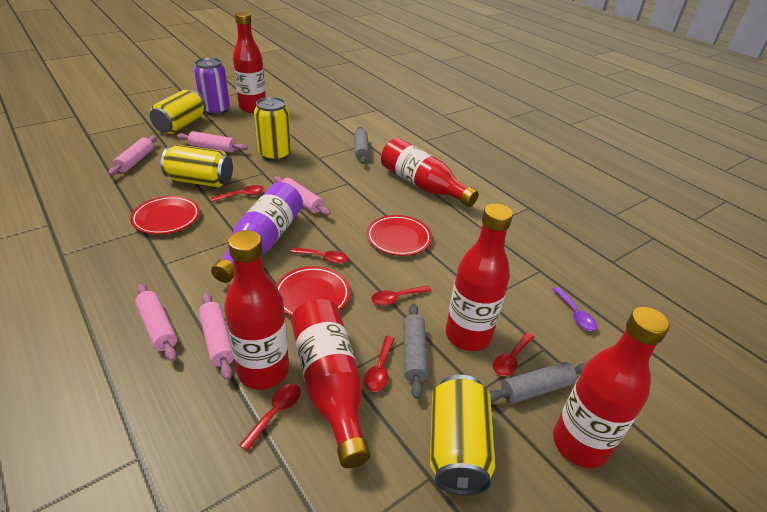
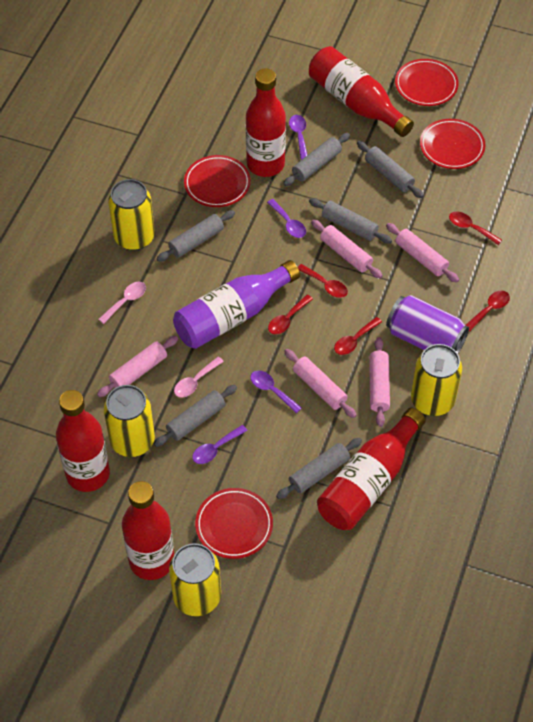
grey rolling pin: [354,127,370,164] [403,304,428,399] [489,362,586,403] = 3 -> [154,385,237,447] [157,210,235,262] [276,438,362,499] [283,133,350,186] [309,198,392,243] [357,141,424,198] = 6
pink spoon: none = 0 -> [98,282,146,324] [174,357,224,397] = 2
purple spoon: [552,287,597,331] = 1 -> [192,425,248,464] [250,370,302,413] [267,199,306,238] [289,115,307,160] = 4
red bottle: [224,230,289,389] [233,12,266,113] [291,299,370,468] [381,138,479,207] [446,203,513,351] [553,307,670,468] = 6 -> [56,390,110,492] [122,481,174,580] [246,68,286,177] [309,46,414,137] [317,408,426,530] = 5
red plate: [130,196,200,234] [276,266,350,317] [367,215,432,256] = 3 -> [184,155,251,207] [195,488,273,559] [395,59,459,106] [420,119,486,169] = 4
red spoon: [211,185,264,202] [239,384,301,451] [290,247,348,264] [364,336,395,392] [371,286,431,306] [493,332,534,376] = 6 -> [268,294,313,335] [298,264,348,298] [334,317,382,355] [449,212,502,245] [465,290,510,332] = 5

